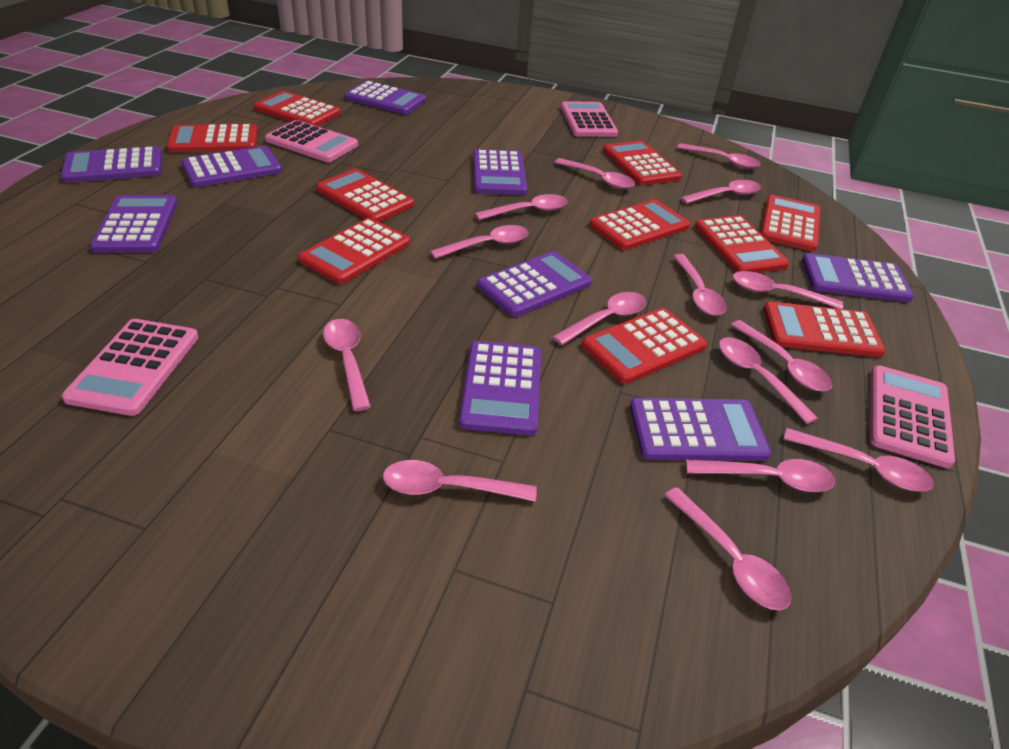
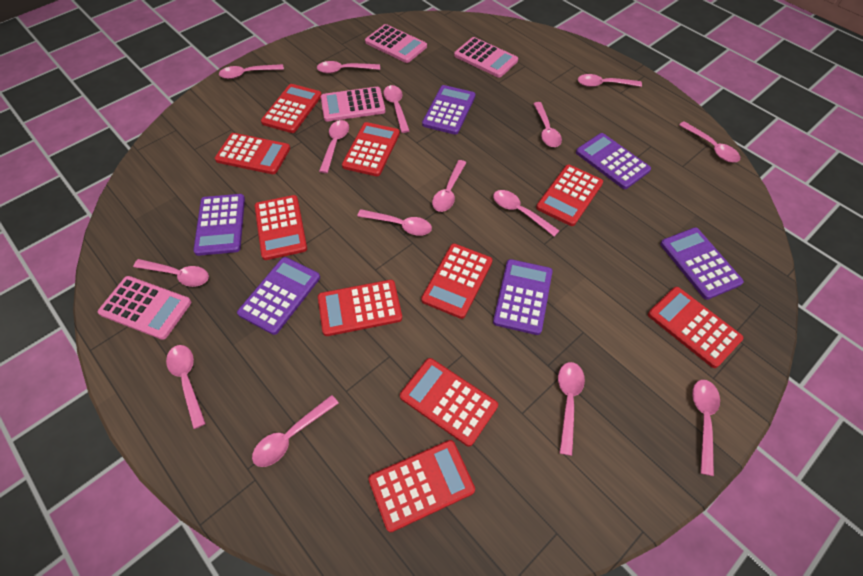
purple calculator: [60,146,162,183] [90,195,177,253] [181,146,282,187] [344,81,426,114] [459,341,541,436] [473,149,527,195] [477,251,592,317] [630,398,771,461] [802,253,914,302] = 9 -> [193,194,245,256] [237,257,320,335] [422,85,475,135] [493,259,553,335] [576,133,651,189] [660,227,744,300] = 6

